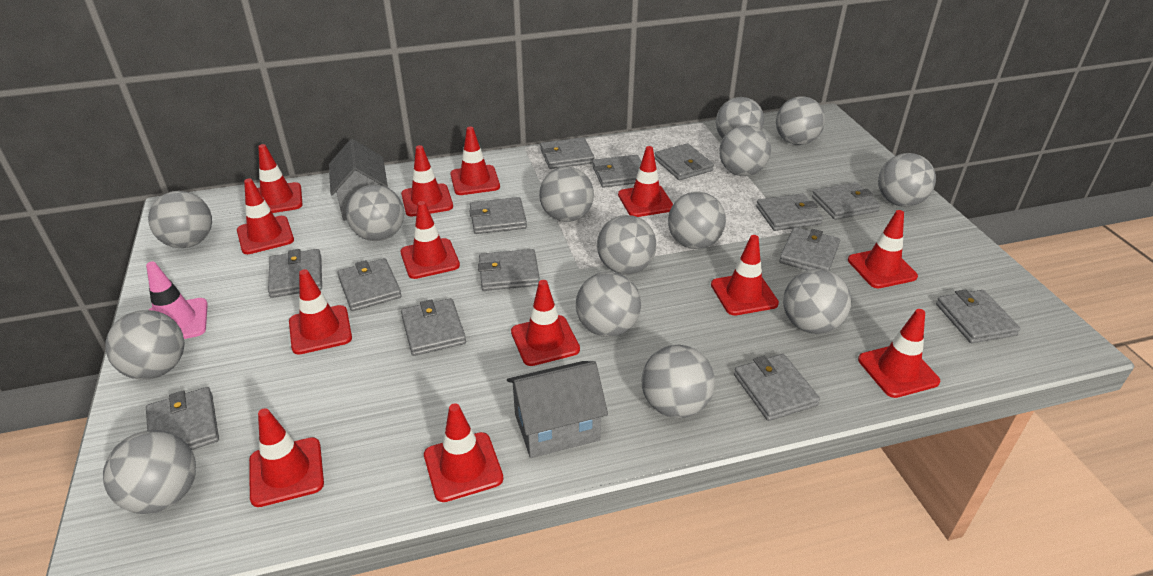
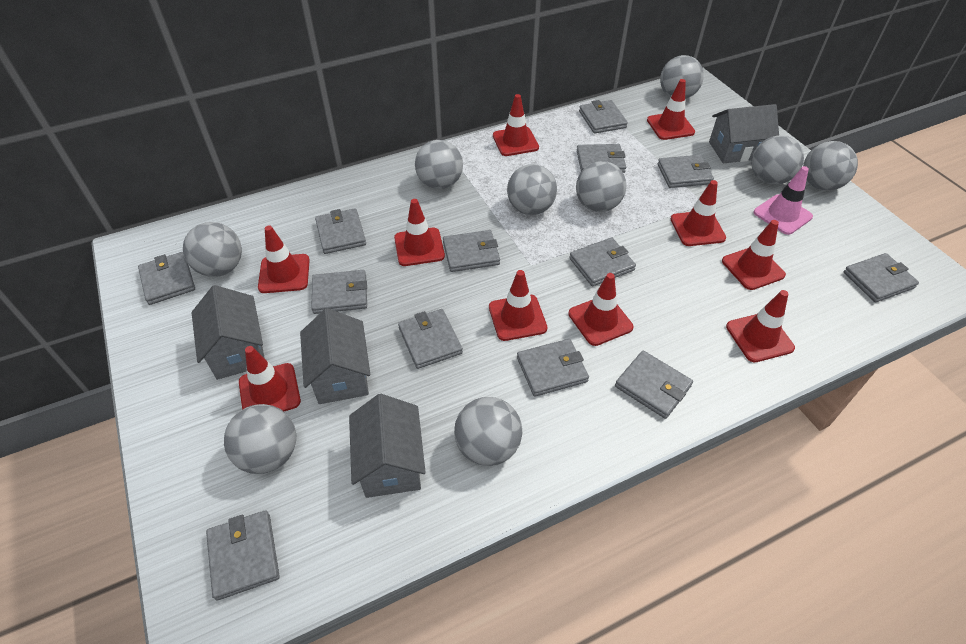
grey ball: [103,430,196,514] [105,310,184,379] [148,191,212,248] [346,185,404,241] [539,167,594,222] [576,272,641,337] [597,215,656,275] [641,345,715,418] [668,192,726,249] [716,97,764,139] [719,125,771,176] [776,96,825,145] [783,269,851,334] [878,153,936,207] = 14 -> [183,222,242,277] [224,404,296,474] [415,140,463,189] [454,397,522,466] [507,164,557,215] [576,161,626,212] [660,55,704,99] [751,136,804,185] [803,141,858,191] = 9
grey house: [329,139,388,220] [507,361,608,458] = 2 -> [191,285,265,380] [300,308,370,404] [349,394,426,498] [709,104,779,163] = 4
grey wallet: [146,387,219,450] [268,249,322,298] [337,258,402,311] [401,298,466,356] [469,197,527,234] [478,249,540,291] [540,137,595,169] [592,155,642,188] [655,143,714,180] [734,354,820,421] [756,194,823,231] [779,227,840,271] [812,182,880,220] [936,289,1021,343] = 14 -> [138,252,195,305] [206,510,280,601] [311,270,367,314] [315,208,366,254] [398,309,463,369] [443,230,500,272] [517,339,589,397] [569,238,636,286] [577,144,626,173] [579,100,628,134] [615,351,693,419] [657,155,714,188] [844,253,919,302] = 13
red traffic cone: [237,178,294,254] [249,408,324,507] [257,144,302,213] [289,269,352,355] [401,145,453,217] [401,201,460,279] [424,403,504,502] [450,127,500,195] [511,280,580,366] [618,146,673,217] [711,235,779,315] [848,210,918,288] [858,309,940,398] = 13 -> [239,346,301,411] [258,225,310,293] [394,199,445,266] [489,270,547,341] [493,94,539,156] [568,273,633,346] [647,79,695,140] [671,180,726,246] [722,220,786,290] [726,290,795,362] = 10

